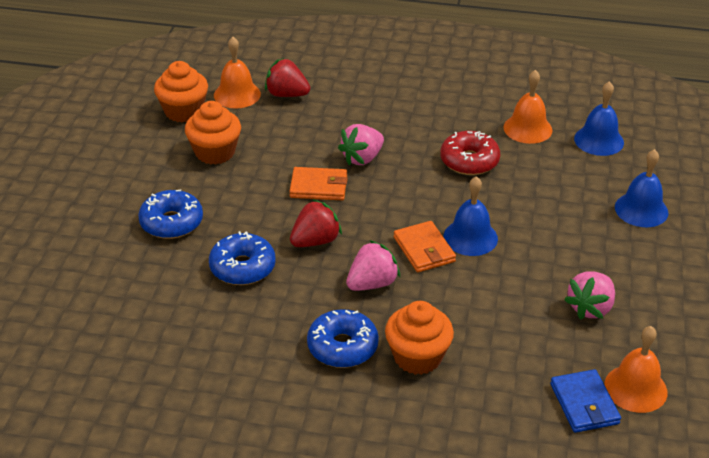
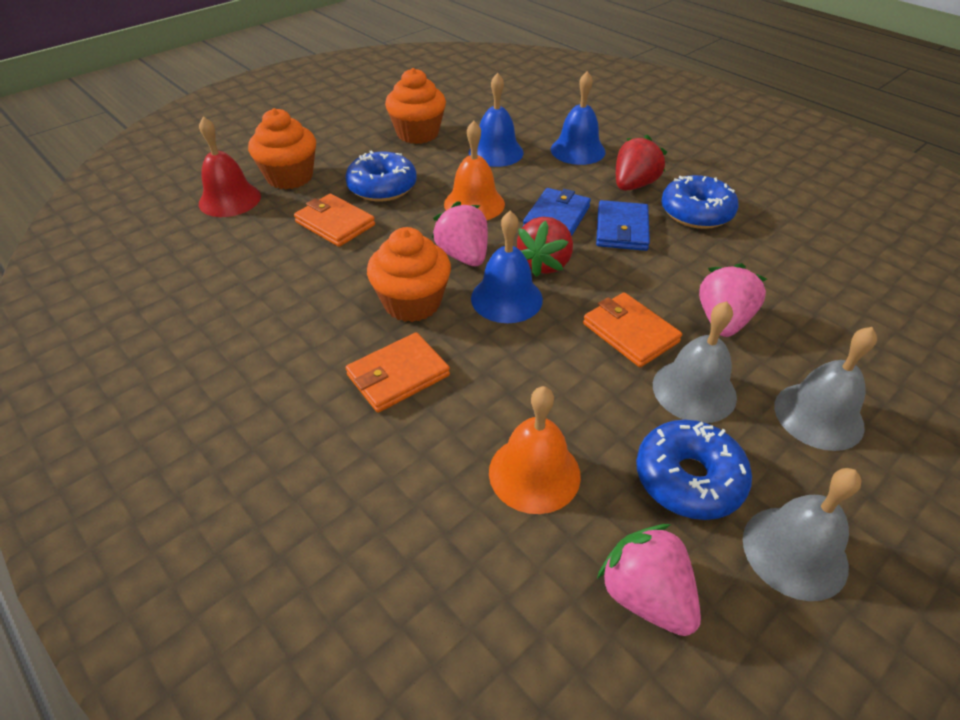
blue wallet: [550,369,621,433] = 1 -> [523,188,591,236] [596,200,650,251] = 2
grey bell: none = 0 -> [653,301,737,423] [743,468,862,601] [774,327,877,451] = 3
orange bell: [214,37,261,109] [503,70,552,144] [604,326,667,413] = 3 -> [444,121,505,220] [489,386,581,514] = 2
orange wallet: [289,167,348,200] [394,221,456,272] = 2 -> [294,194,375,247] [346,332,450,413] [583,292,682,367] = 3
red bell: none = 0 -> [199,116,261,217] = 1
red donut: [440,131,500,175] = 1 -> none = 0

